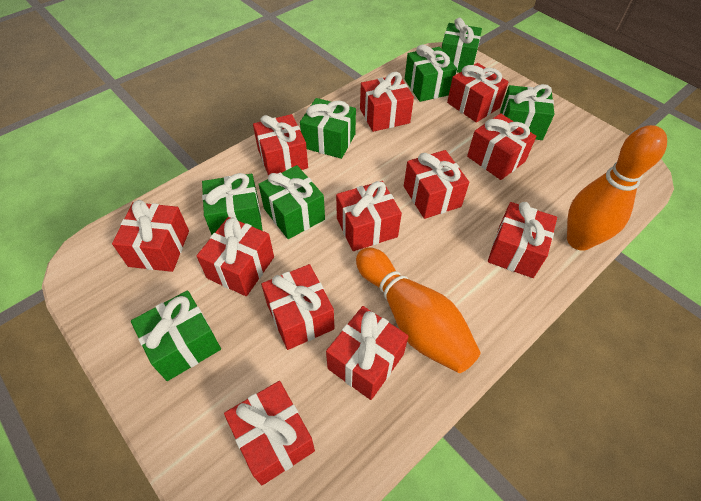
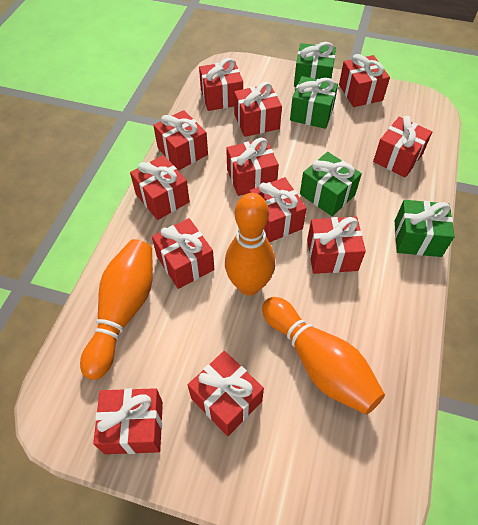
green gift: [131,290,221,381] [202,173,263,235] [258,165,325,239] [300,98,356,159] [405,44,457,102] [441,18,482,73] [500,84,554,140] = 7 -> [290,76,338,129] [294,42,336,87] [300,152,362,216] [395,200,455,257] = 4
orange bowling pin: [356,247,481,373] [567,125,667,251] = 2 -> [80,239,153,380] [225,193,275,296] [262,297,385,415] = 3

